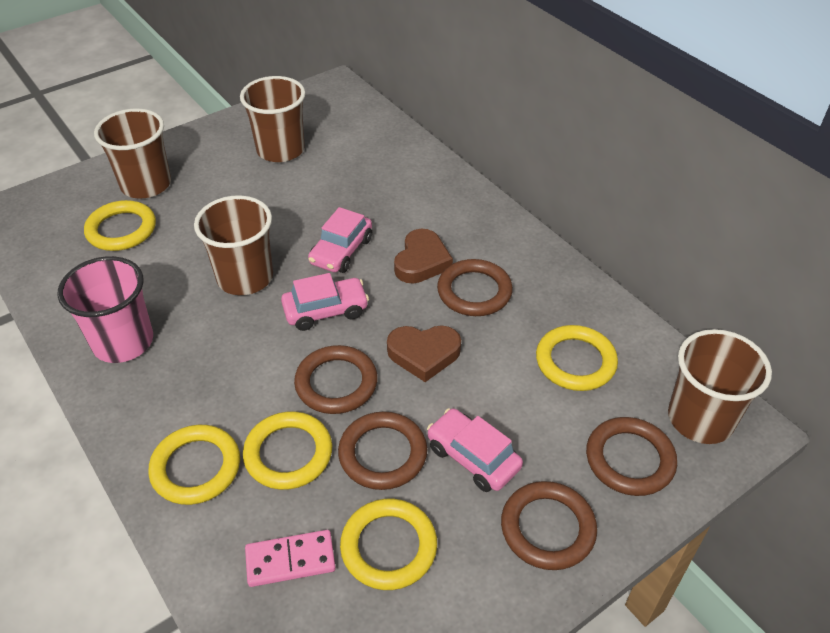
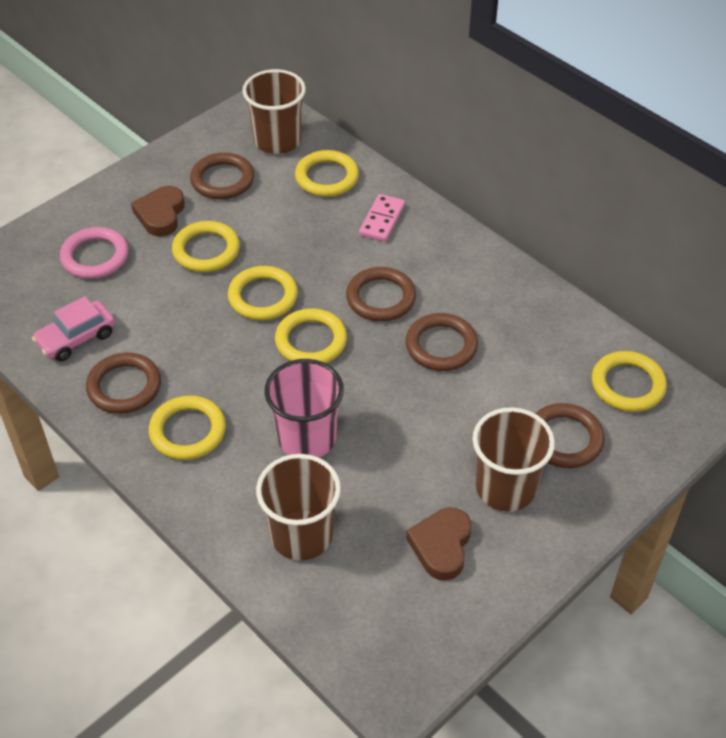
brown cup: [94,108,171,198] [194,195,273,295] [240,76,305,162] [668,329,772,444] = 4 -> [242,69,306,154] [256,454,341,560] [473,407,555,512] = 3
pink car: [281,273,369,331] [308,207,372,273] [427,408,523,492] = 3 -> [32,296,115,361] = 1
pink ring: none = 0 -> [60,227,128,279] = 1
yellow ring: [84,200,156,251] [148,425,240,505] [243,412,332,490] [340,499,437,590] [536,325,618,391] = 5 -> [149,395,226,460] [172,221,240,272] [228,266,298,320] [275,308,347,363] [295,150,359,197] [592,351,667,412] = 6

